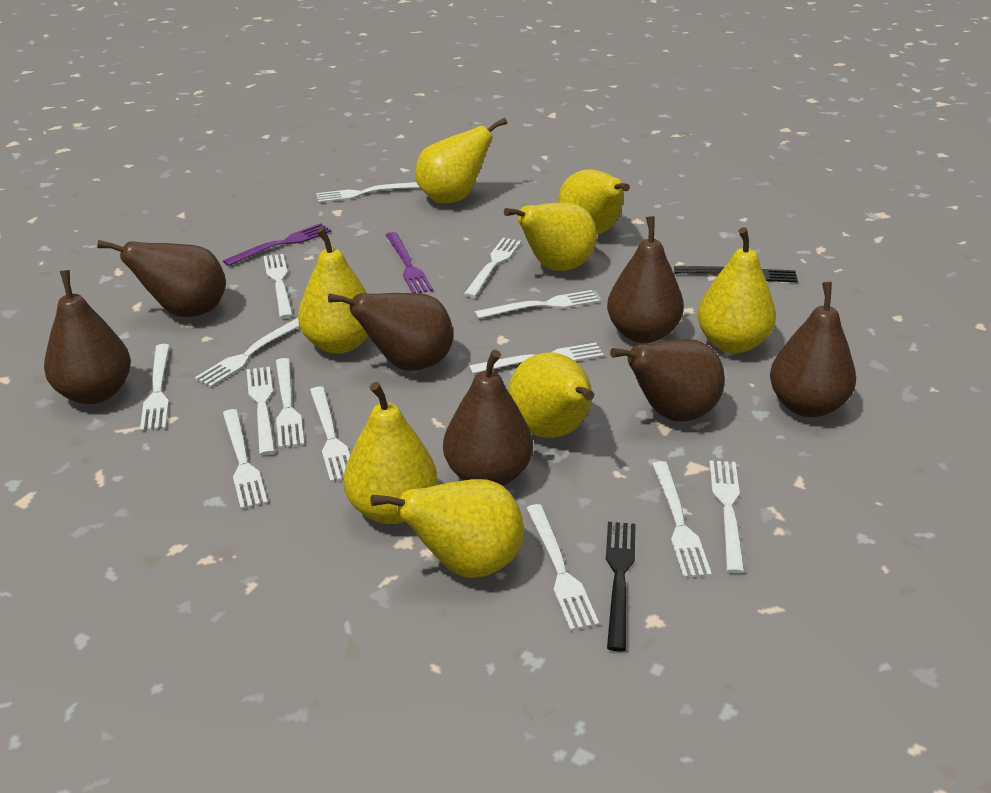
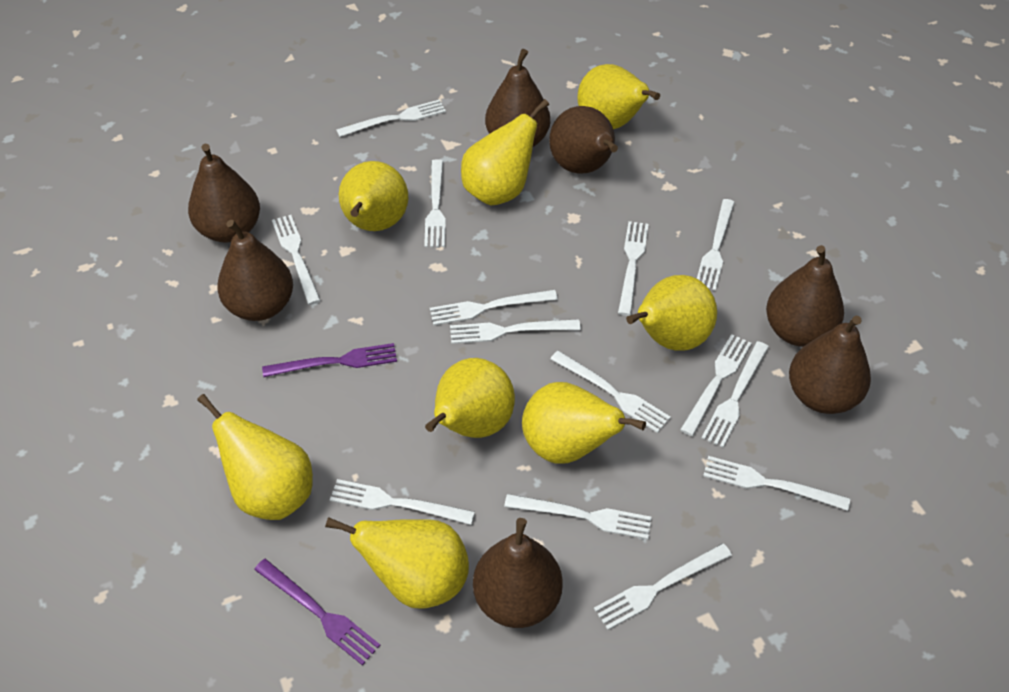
black fork: [606,522,636,651] [674,266,798,282] = 2 -> none = 0

